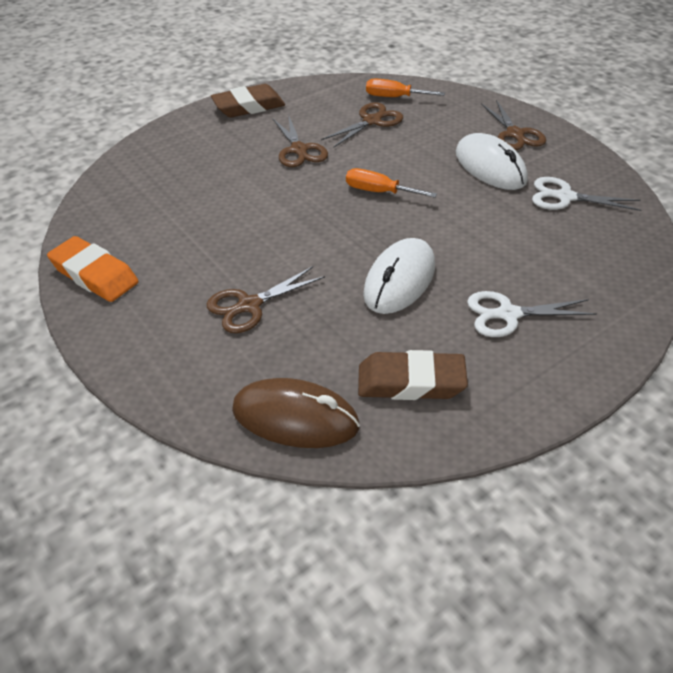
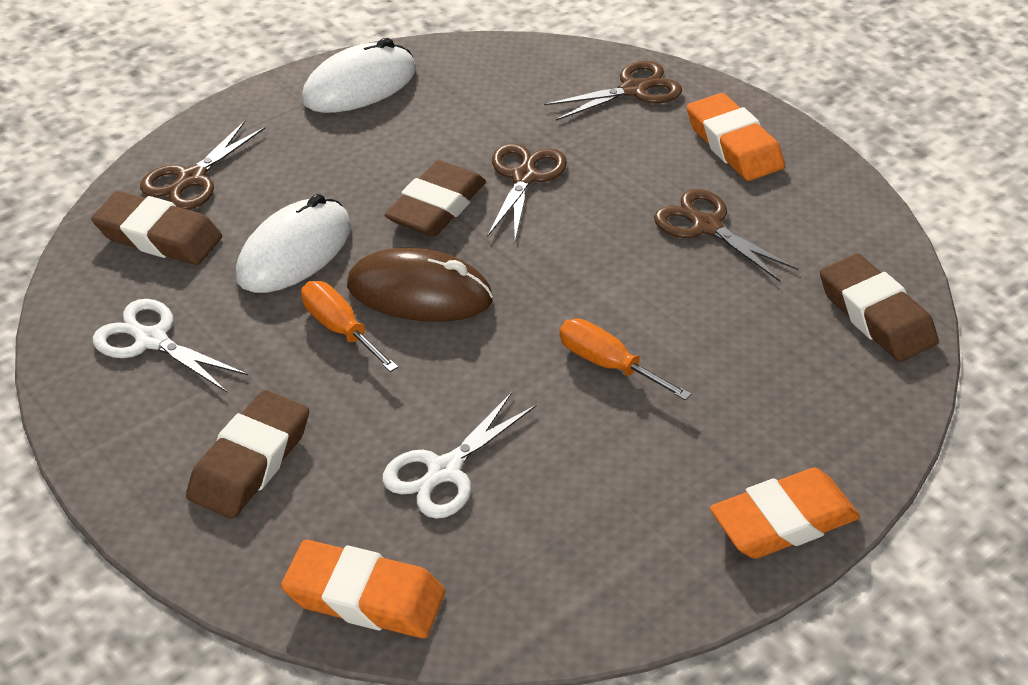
brown eraser: [211,84,285,117] [358,350,468,400] = 2 -> [91,191,222,265] [186,390,309,519] [384,160,486,237] [820,254,938,362] = 4
orange eraser: [47,236,138,302] = 1 -> [281,540,445,638] [687,93,785,181] [710,468,860,559] = 3

